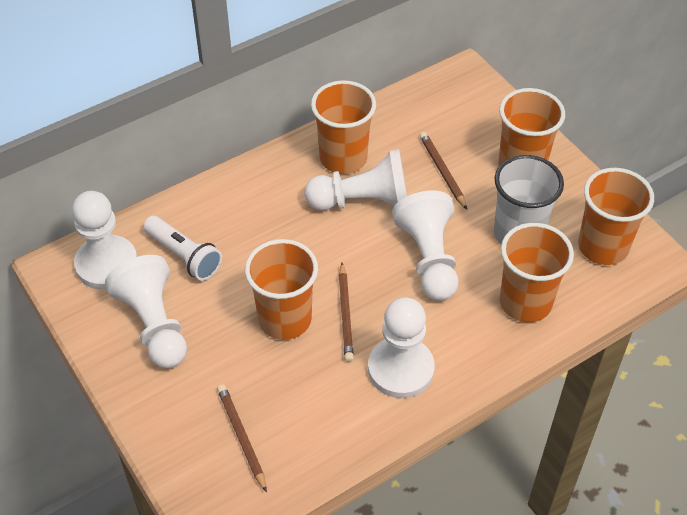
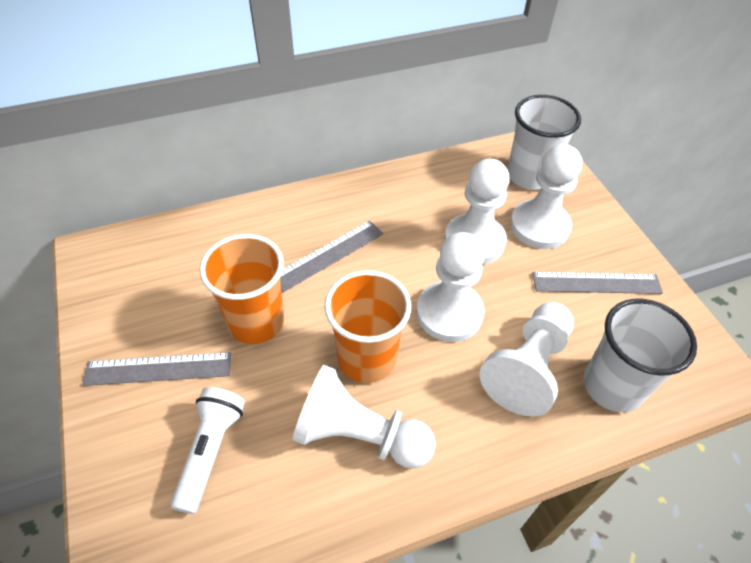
brown pencil: [217,384,267,493] [339,263,354,362] [420,132,467,210] = 3 -> none = 0
grey ruler: none = 0 -> [82,352,231,386] [281,220,383,292] [532,272,663,294] = 3
orange cup: [245,239,318,340] [311,80,376,174] [498,88,565,166] [500,223,574,322] [578,168,654,265] = 5 -> [199,234,284,344] [324,270,411,383] = 2
white cup: [494,155,564,244] = 1 -> [507,95,581,190] [584,299,697,412] = 2

